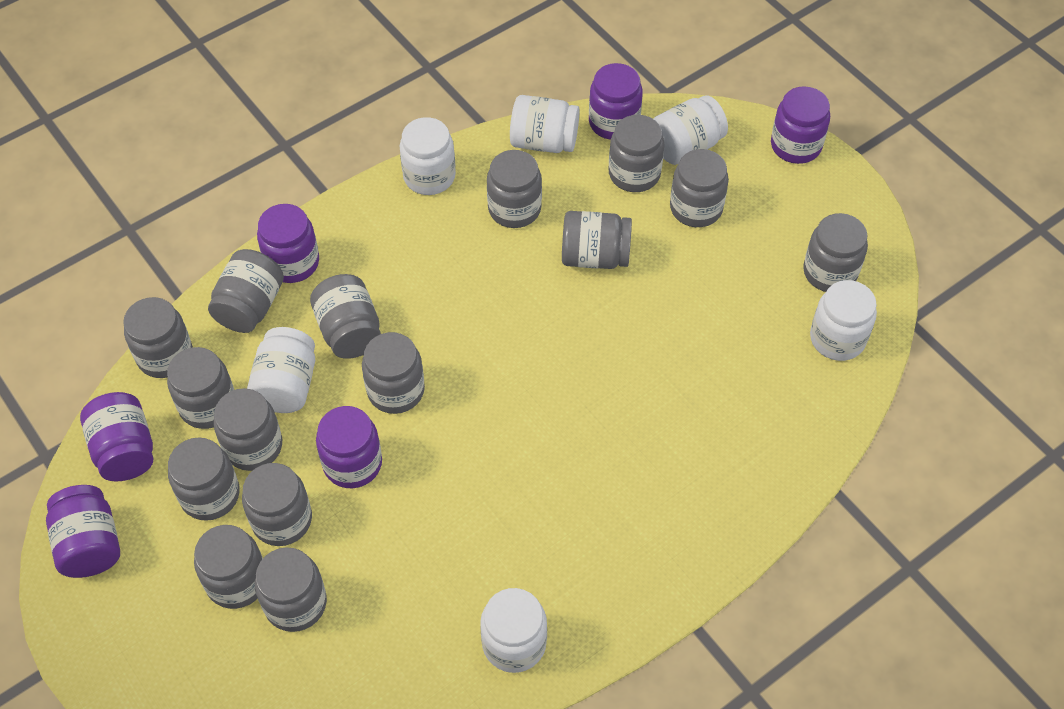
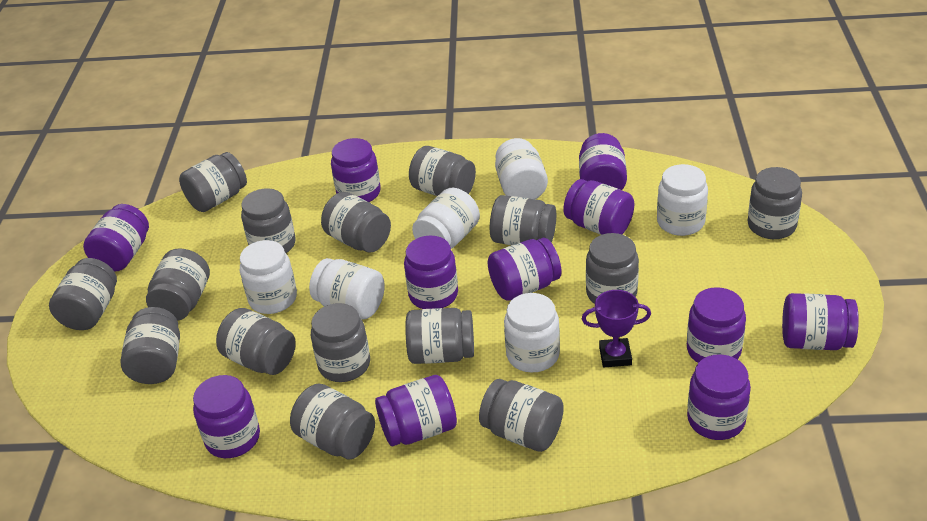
purple jar: [46,485,120,578] [80,392,154,481] [257,204,319,283] [316,406,382,488] [589,63,643,140] [771,86,830,164] = 6 -> [83,204,149,271] [193,375,260,458] [331,138,381,202] [375,375,457,446] [404,235,458,309] [488,238,561,301] [563,179,634,235] [579,133,627,190] [687,287,746,363] [687,354,751,440] [782,293,859,350] = 11
purple trophy: none = 0 -> [582,290,651,367] = 1

